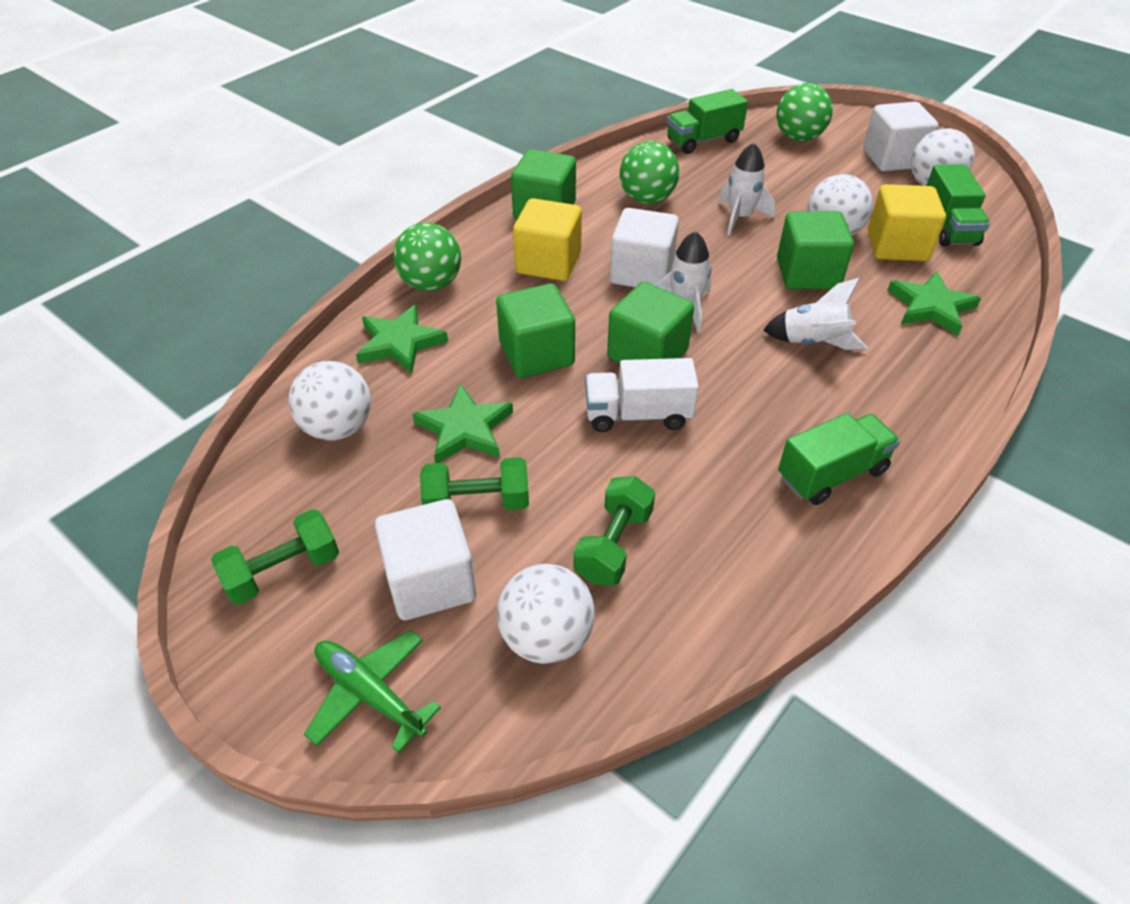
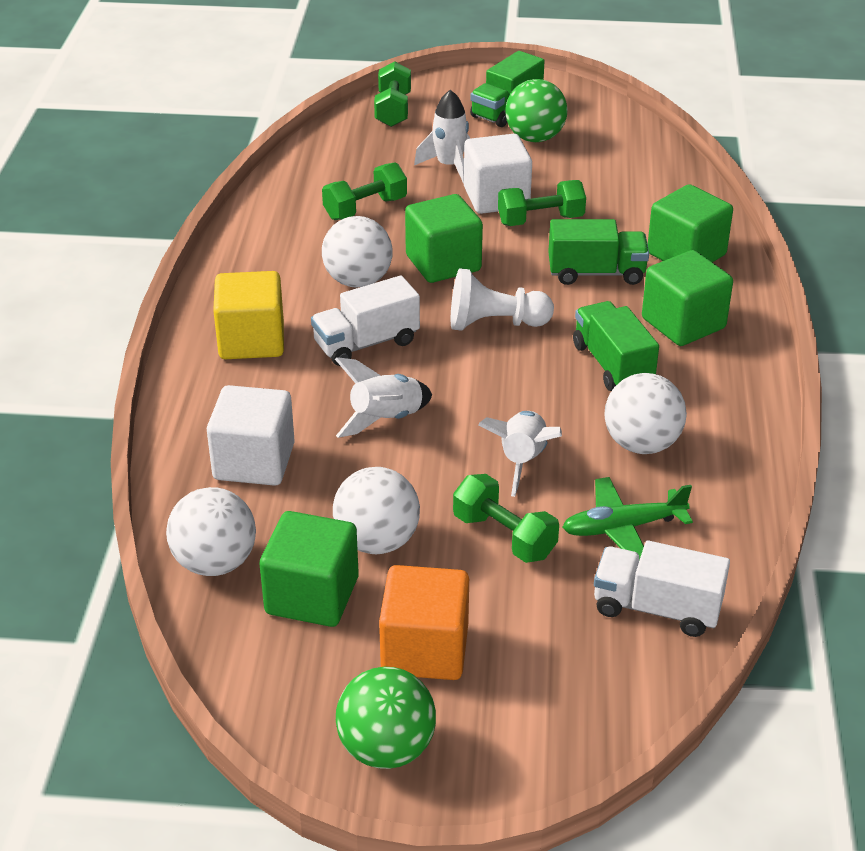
green ball: [393,222,461,291] [620,141,679,204] [776,83,833,141] = 3 -> [336,667,436,769] [505,79,568,142] = 2
green dumbbell: [211,509,339,605] [420,457,529,510] [574,476,655,585] = 3 -> [322,163,407,220] [374,61,411,127] [453,474,559,563] [498,180,586,226] = 4
green star: [356,304,448,373] [412,384,513,463] [888,271,981,336] = 3 -> none = 0
orange cube: none = 0 -> [379,565,469,680] = 1
white cube: [375,499,476,620] [610,208,679,287] [863,102,939,171] = 3 -> [207,385,295,486] [464,134,532,214] = 2
white pawn: none = 0 -> [451,268,554,331] = 1
white truck: [585,358,699,432] = 1 -> [311,275,420,366] [594,541,730,637] = 2
yellow cube: [513,198,582,281] [868,184,946,261] = 2 -> [213,271,284,359] = 1

